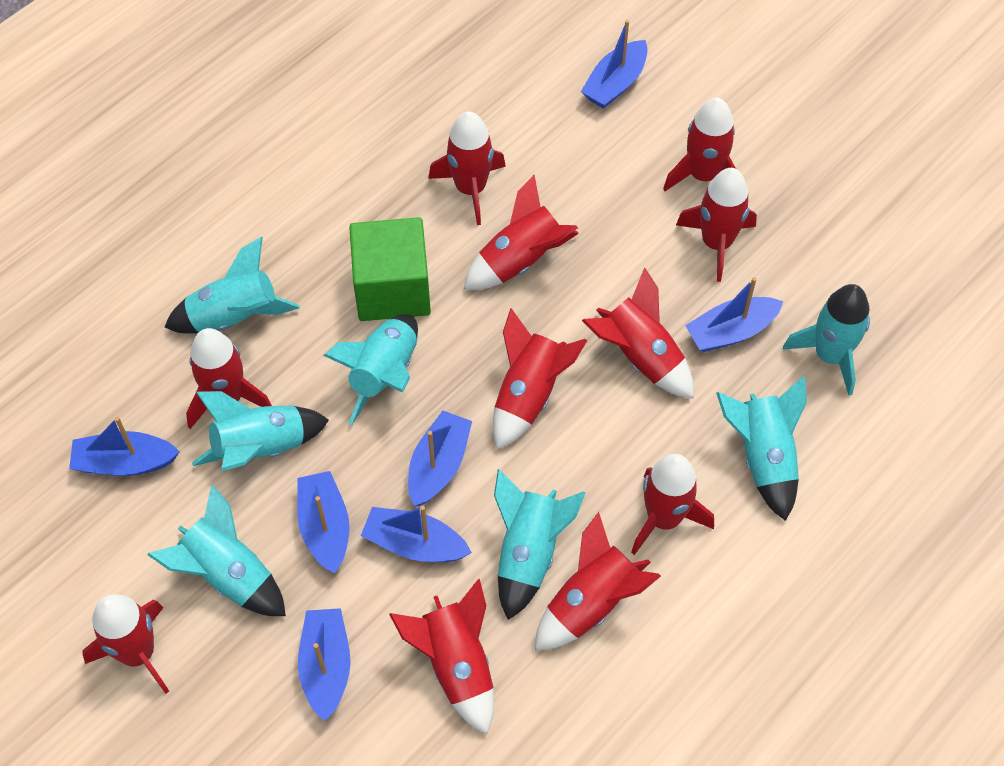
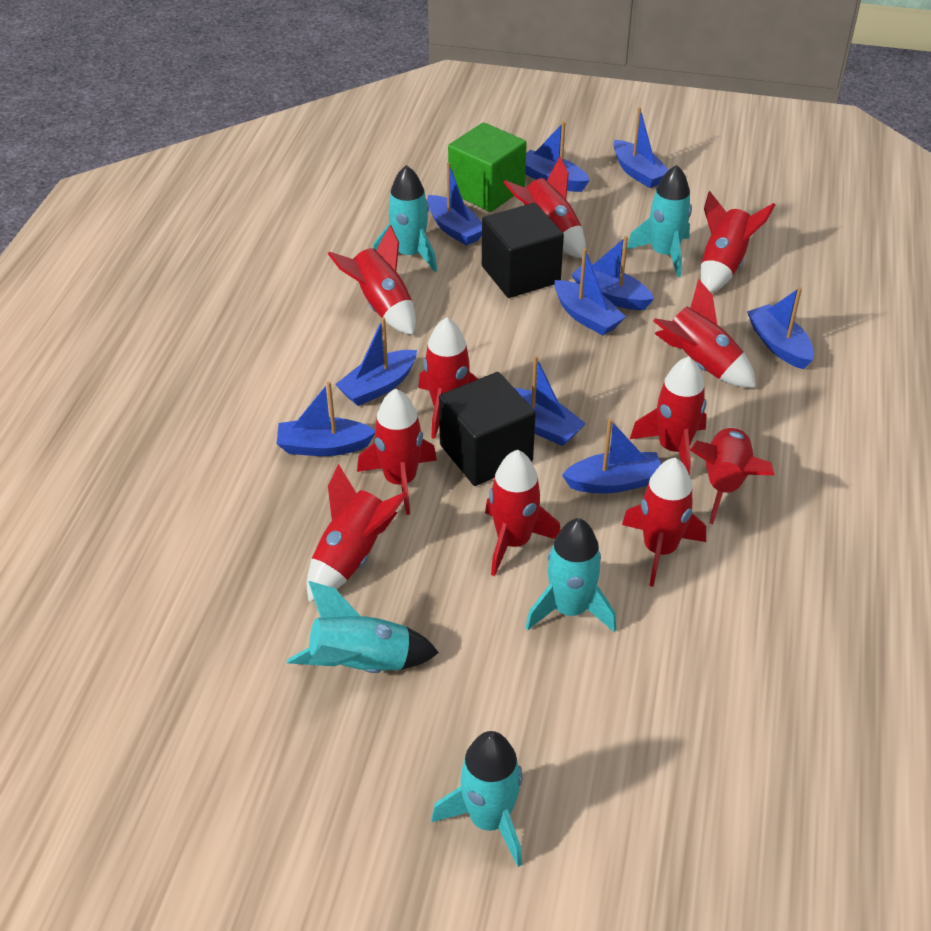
black cube: none = 0 -> [439,372,536,486] [482,203,564,298] = 2
blue boat: [69,417,180,476] [297,471,350,573] [298,608,351,721] [361,506,472,562] [408,410,472,506] [581,20,648,109] [685,277,783,352] = 7 -> [277,382,375,456] [335,317,417,406] [427,162,482,246] [514,356,586,446] [525,121,590,192] [554,248,626,336] [562,419,661,494] [572,236,654,310] [613,107,669,188] [747,287,814,369] = 10
turquoise rocket: [147,485,286,616] [164,237,300,334] [192,391,329,472] [323,314,418,425] [494,469,586,620] [716,376,807,521] [783,284,870,396] = 7 -> [287,581,439,673] [373,165,437,272] [432,731,523,867] [525,518,616,632] [627,165,692,277] = 5

